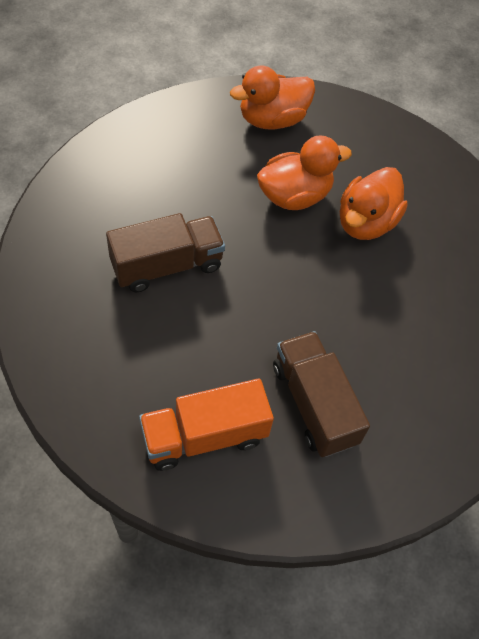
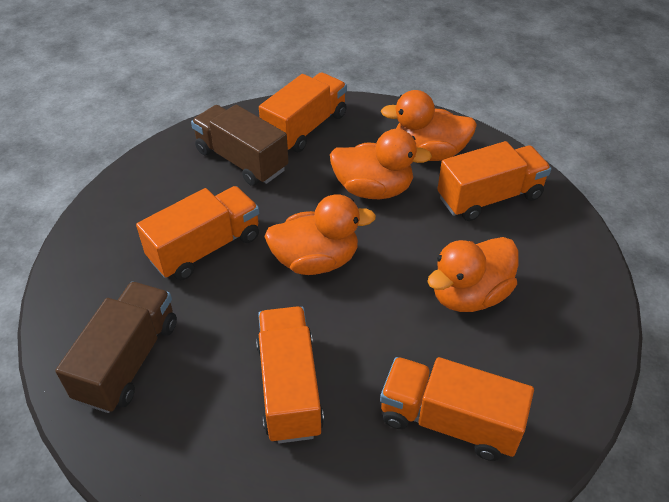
orange duck: [230,65,315,129] [257,135,352,210] [340,167,408,240] = 3 -> [264,194,376,275] [330,129,432,199] [381,90,477,161] [427,237,519,312] = 4
orange truck: [139,378,274,471] = 1 -> [136,186,259,280] [256,306,324,443] [259,72,347,152] [380,357,534,461] [437,141,551,221] = 5

